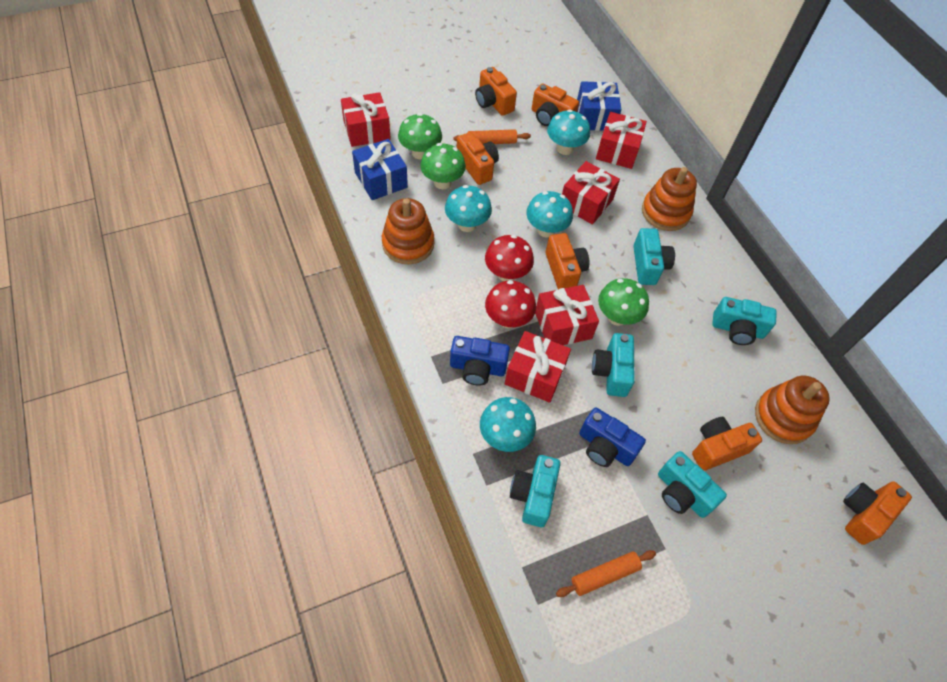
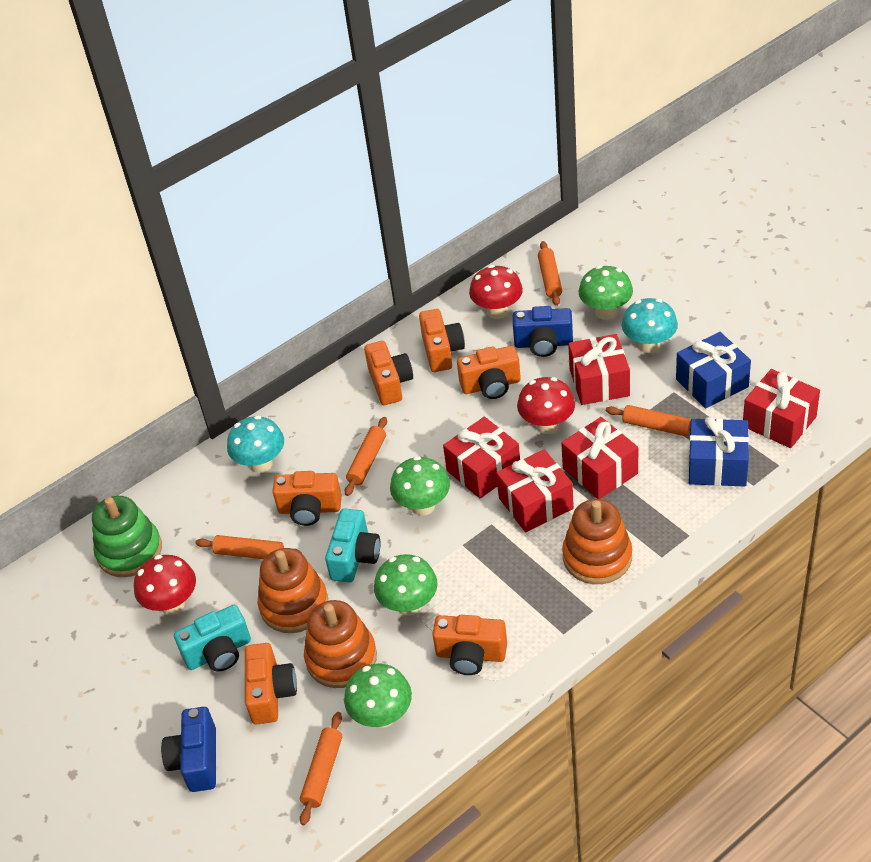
green mushroom: [398,113,442,159] [420,143,466,189] [598,278,649,326] = 3 -> [344,664,412,728] [374,554,437,616] [390,456,450,516] [578,265,633,320] = 4
green stacking toy: none = 0 -> [92,496,162,577] = 1
orange rolling pin: [453,129,531,144] [556,550,656,597] = 2 -> [195,535,302,559] [300,712,342,825] [345,417,387,496] [538,241,562,306] [606,405,691,437] = 5
red mushroom: [485,235,534,281] [485,280,536,329] = 2 -> [134,555,196,615] [469,265,523,319] [517,377,575,434] = 3
turquoise camera: [510,455,561,527] [592,333,635,397] [633,228,675,285] [658,451,727,518] [712,297,777,345] = 5 -> [174,605,251,672] [325,508,380,583] = 2
turquoise mushroom: [445,185,492,232] [480,397,536,452] [526,191,573,238] [547,109,590,155] = 4 -> [227,415,284,473] [622,298,678,353] = 2

